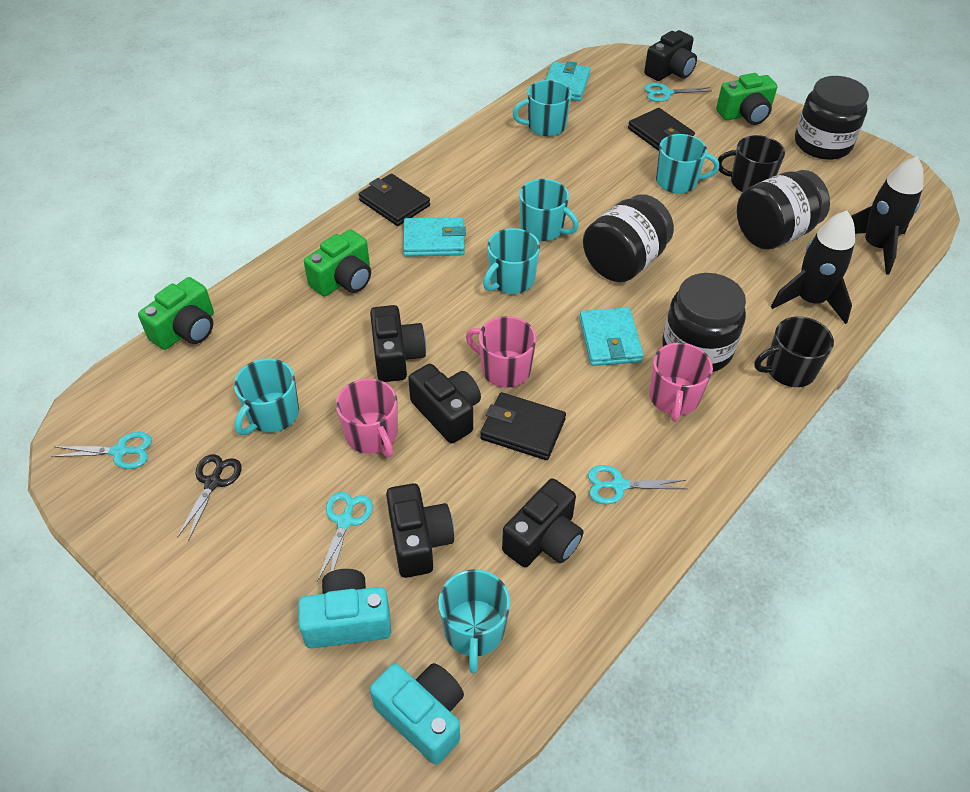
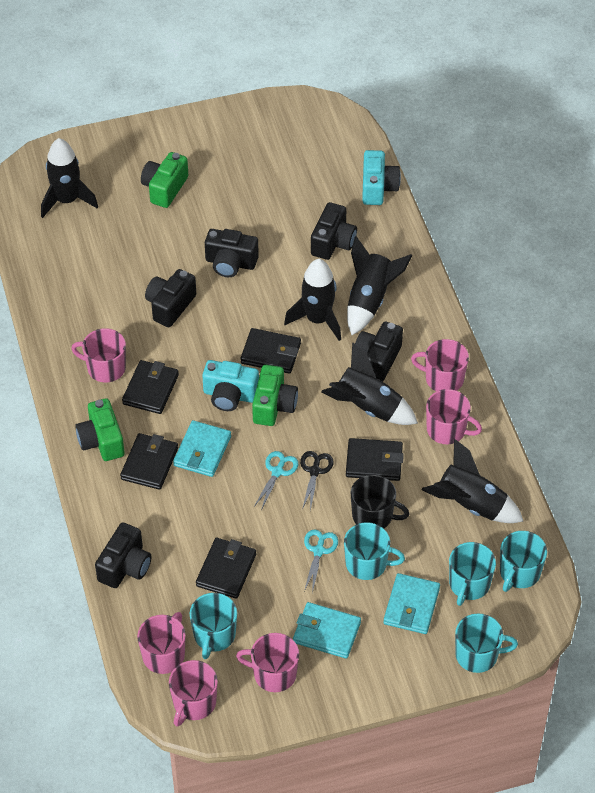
black jar: [583,194,674,282] [662,273,746,372] [737,170,830,250] [795,76,869,160] = 4 -> none = 0
black mug: [718,135,785,192] [754,316,834,387] = 2 -> [351,475,410,528] = 1
black rocket: [771,211,855,324] [851,156,924,275] = 2 -> [41,138,98,218] [284,259,341,341] [321,343,418,425] [347,236,412,335] [422,439,524,523] = 5
black wallet: [359,173,430,226] [480,392,566,460] [628,108,695,151] = 3 -> [120,433,178,490] [122,360,179,414] [196,538,256,599] [241,328,301,374] [346,438,404,481] = 5
pink mug: [336,378,398,457] [466,316,537,387] [649,343,713,422] = 3 -> [71,328,126,383] [137,612,186,674] [169,660,218,726] [236,633,299,692] [411,339,469,392] [426,389,482,444] = 6
turquoise mug: [234,359,299,435] [438,569,510,674] [483,228,540,294] [513,80,572,136] [519,179,579,241] [656,134,719,194] = 6 -> [190,593,237,659] [344,522,405,580] [449,542,496,606] [455,613,518,673] [500,531,547,592] = 5
turquoise scissors: [51,432,152,469] [317,492,373,581] [588,465,687,505] [644,83,711,102] = 4 -> [254,451,298,510] [304,530,338,593] = 2

